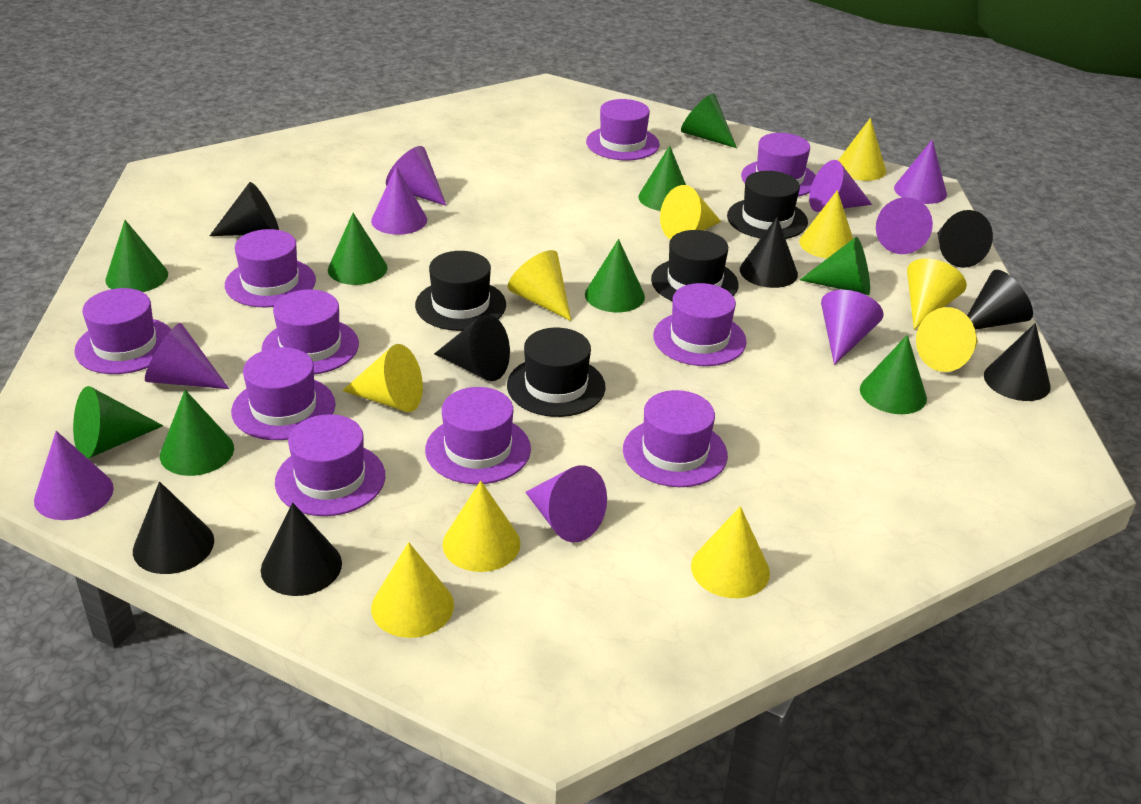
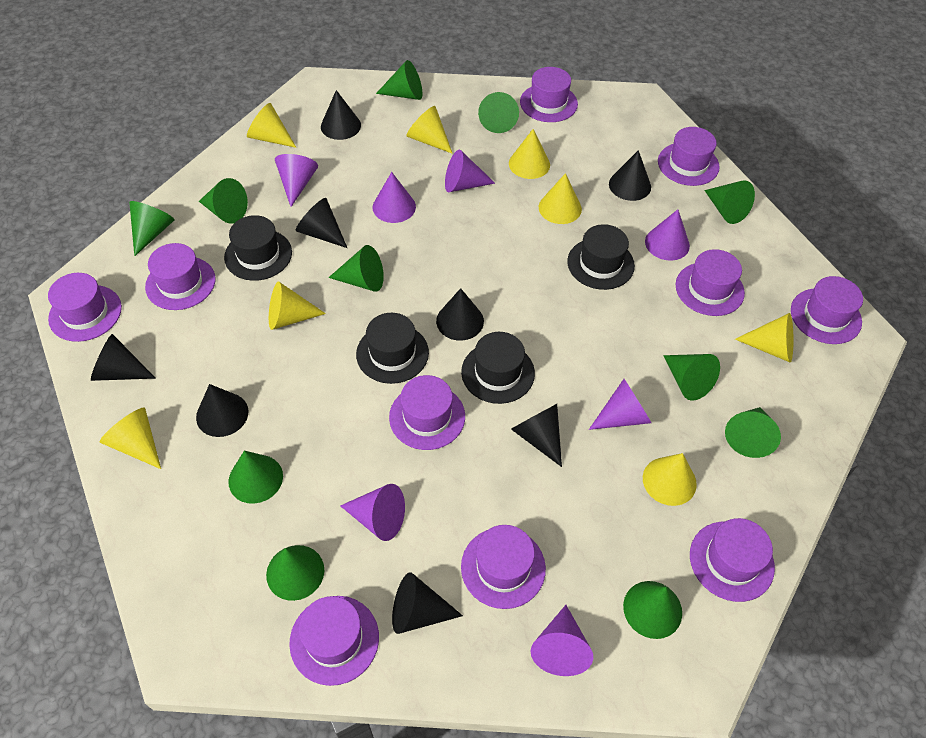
green cone: [73,386,163,459] [105,220,168,292] [160,390,234,476] [328,213,388,285] [585,239,645,312] [638,146,686,211] [681,93,737,148] [800,236,870,295] [860,335,927,414] = 9 -> [129,201,175,256] [199,178,248,224] [228,451,283,504] [266,545,324,601] [328,245,384,292] [376,60,423,100] [478,92,519,133] [623,581,682,639] [663,354,720,401] [704,180,755,224] [725,407,781,458] = 11
purple cone: [34,431,114,520] [145,323,229,389] [371,166,427,235] [386,146,447,206] [525,465,607,543] [809,160,872,212] [821,290,884,365] [876,197,933,254] [894,139,947,204] = 9 -> [275,154,318,207] [340,484,405,541] [373,172,416,223] [445,150,495,192] [531,605,593,676] [589,379,651,430] [645,209,690,261] = 7
yellow cone: [342,344,423,412] [371,542,454,638] [442,481,521,572] [508,250,571,321] [660,185,721,240] [691,506,770,598] [799,190,853,259] [838,118,886,181] [907,259,967,330] [916,307,978,372] = 10 -> [100,408,161,469] [247,103,297,148] [269,282,326,330] [406,106,453,154] [509,129,550,179] [539,173,582,224] [643,453,697,506] [735,313,794,362] = 8

